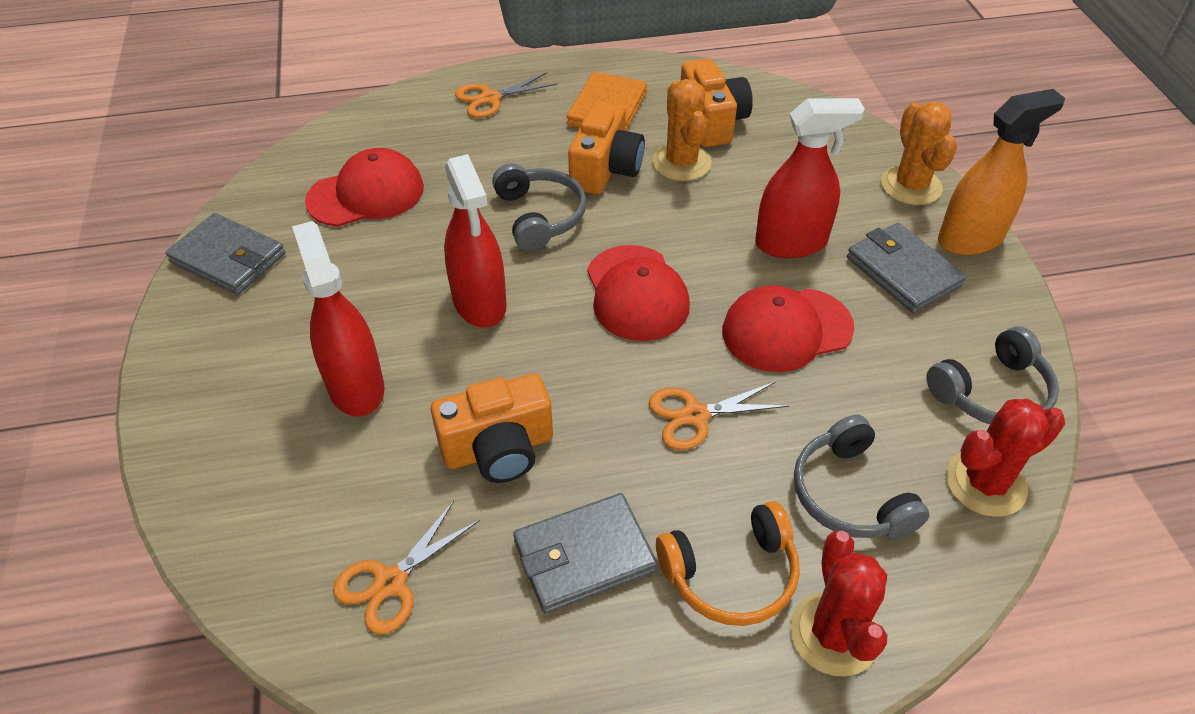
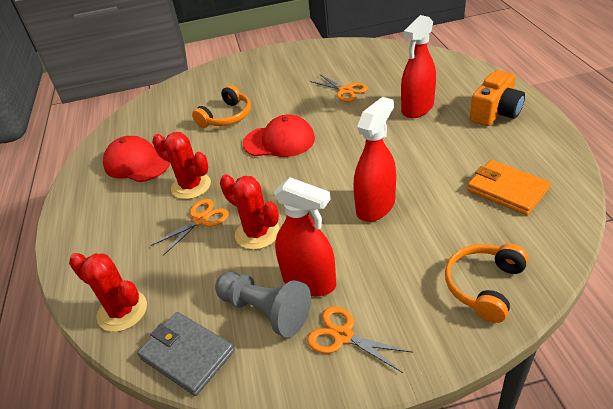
grey headphones: [492,163,586,251] [794,415,930,539] [926,326,1059,424] = 3 -> none = 0
grey pawn: none = 0 -> [215,272,311,338] = 1
grey wallet: [166,213,285,295] [513,493,658,614] [847,223,966,313] = 3 -> [137,312,234,396] = 1
orange cactus: [652,79,712,181] [881,102,957,205] = 2 -> none = 0
orange camera: [431,373,553,483] [568,101,645,194] [681,58,753,147] = 3 -> [470,70,525,126] = 1
orange headphones: [656,501,800,626] = 1 -> [192,85,251,128] [445,243,529,323] = 2
orange spray bottle: [938,89,1065,255] = 1 -> none = 0
red cactus: [790,531,887,676] [946,399,1065,517] = 2 -> [69,253,147,332] [152,132,211,199] [220,174,280,250] = 3
red cap: [305,148,424,227] [587,245,690,341] [722,285,855,372] = 3 -> [103,136,171,182] [243,114,315,157] = 2

